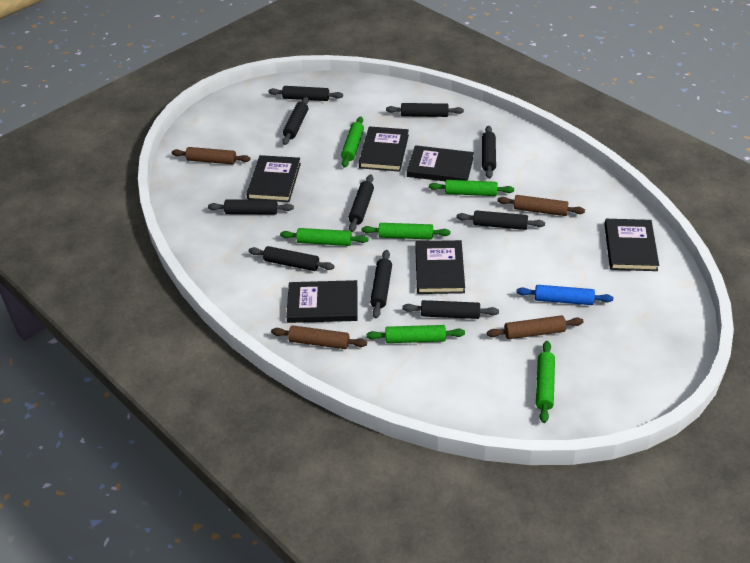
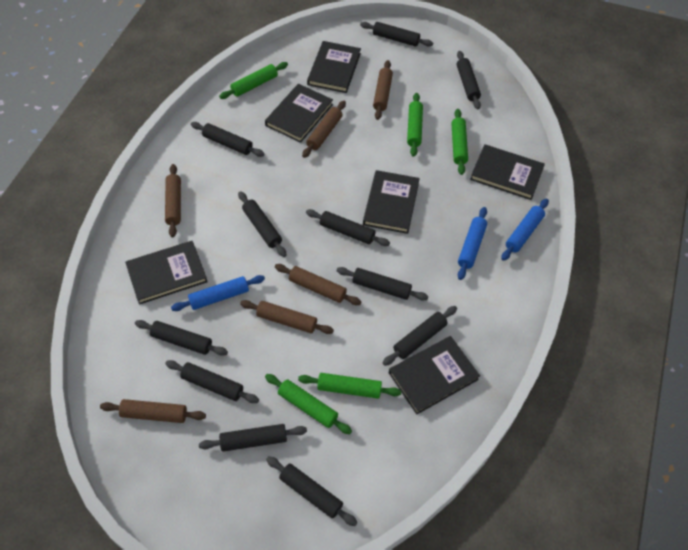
black rolling pin: [208,200,294,215] [249,246,335,271] [268,86,343,101] [282,97,309,145] [349,174,374,232] [370,250,392,318] [386,103,464,117] [402,300,499,319] [456,210,545,230] [482,126,496,179] = 10 -> [135,320,228,356] [165,360,259,403] [191,122,265,157] [199,424,307,452] [238,191,286,257] [266,456,358,526] [306,209,390,246] [337,267,429,301] [360,22,433,47] [383,306,457,366] [457,51,481,109] = 11
blue rolling pin: [516,285,613,305] = 1 -> [171,275,265,311] [458,207,487,280] [501,199,549,261] = 3
brown rolling pin: [172,147,250,164] [271,325,367,349] [487,315,584,339] [497,195,585,216] = 4 -> [100,399,206,423] [165,164,181,237] [240,300,334,334] [275,264,361,305] [302,101,346,158] [373,60,393,120] = 6
green rolling pin: [280,228,368,246] [341,117,364,168] [362,223,450,239] [366,325,465,343] [429,180,514,196] [536,341,555,423] = 6 -> [219,62,288,99] [265,374,352,434] [298,373,401,398] [407,93,423,157] [451,109,468,175] = 5

